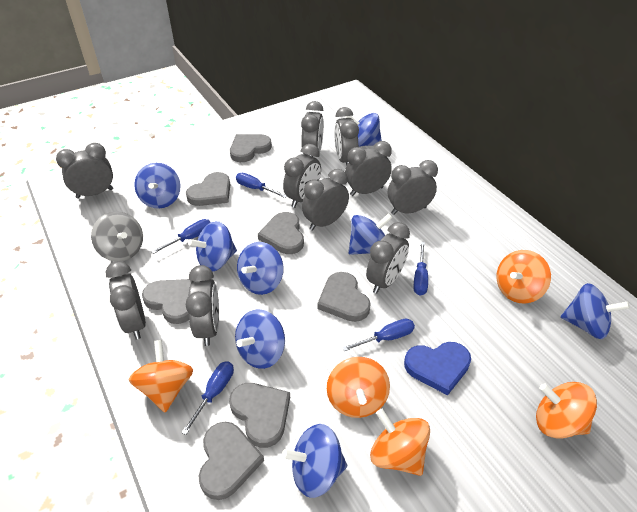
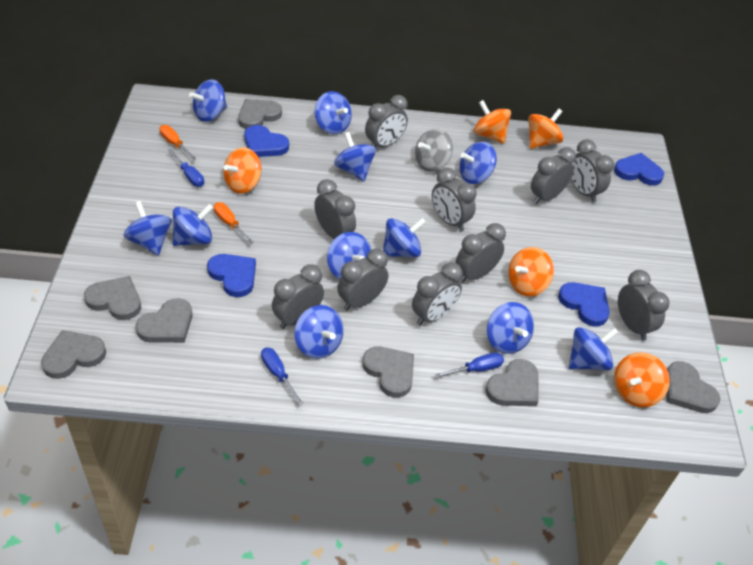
blue heart: [404,342,471,395] = 1 -> [207,254,256,297] [244,125,289,157] [558,282,610,327] [614,153,664,185] = 4
blue screwdriver: [151,219,211,254] [181,361,234,435] [236,173,287,198] [342,319,415,351] [414,242,428,295] = 5 -> [168,149,204,187] [261,347,303,405] [435,352,504,378] = 3
blue spinning top: [134,163,181,209] [188,221,237,272] [235,309,285,369] [237,242,284,295] [282,424,347,498] [346,113,382,147] [348,213,393,255] [561,283,630,339] = 8 -> [124,201,172,256] [173,204,213,246] [189,80,227,122] [294,305,343,359] [315,91,352,134] [327,232,371,279] [334,132,376,181] [383,218,426,257] [459,142,497,184] [487,302,534,354] [569,327,619,370] = 11
orange screwdriver: none = 0 -> [159,125,196,160] [213,202,254,244] = 2

